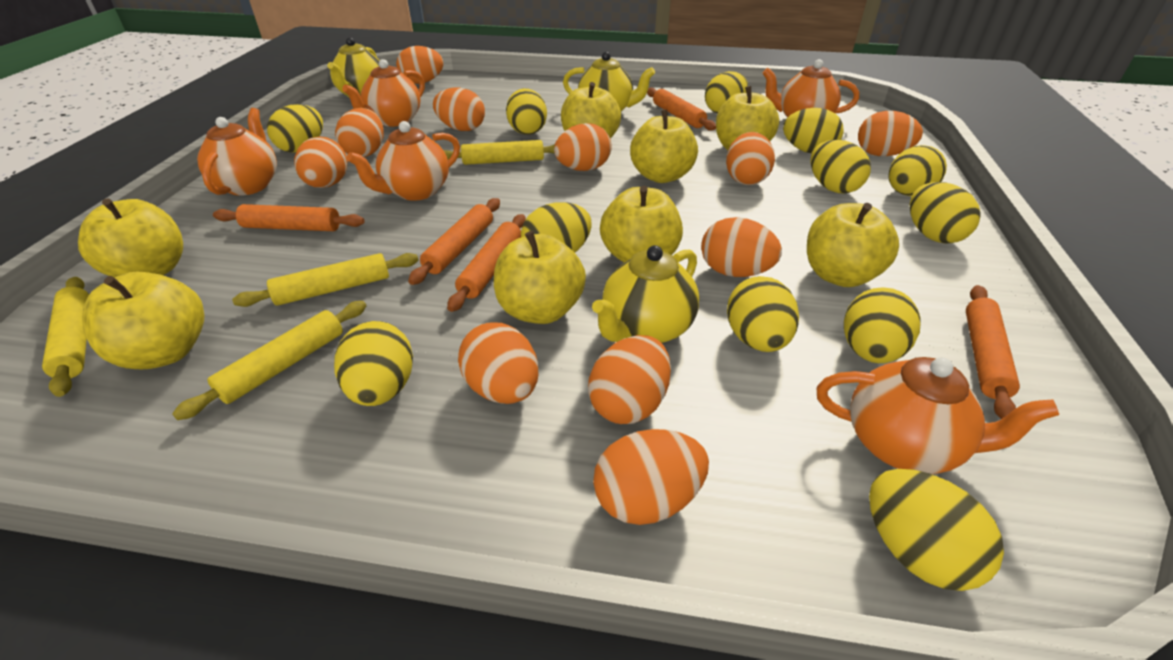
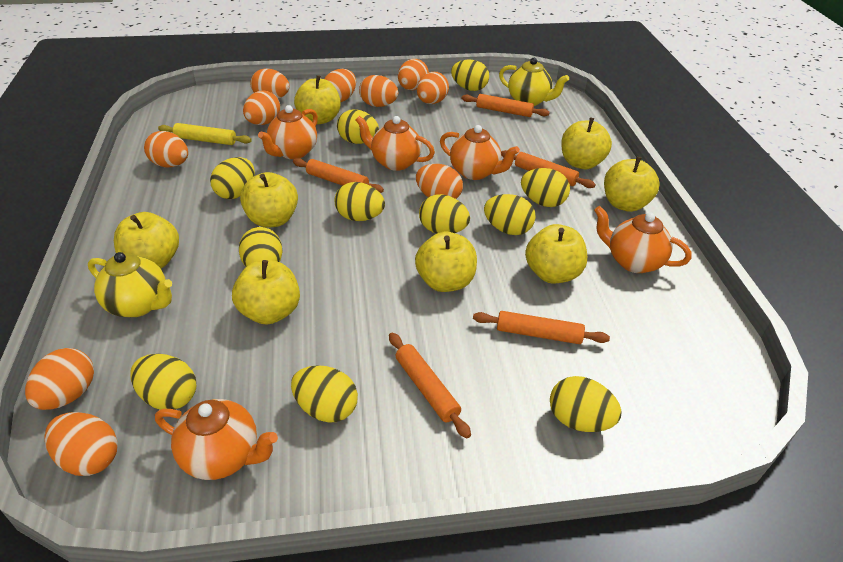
orange egg: [294,136,347,188] [335,108,384,157] [396,46,444,84] [433,87,485,131] [458,323,539,404] [554,123,612,171] [588,335,671,424] [593,429,709,525] [701,217,782,277] [726,132,775,185] [858,111,923,156] = 11 -> [25,348,94,410] [44,412,118,476] [144,131,188,167] [243,91,280,125] [250,69,289,99] [324,69,356,102] [359,75,398,107] [398,59,429,90] [416,164,463,199] [417,72,449,104] = 10
yellow egg: [267,104,323,153] [334,321,413,406] [506,88,547,135] [521,202,592,253] [705,71,748,113] [727,276,799,352] [783,108,844,154] [810,140,871,193] [844,287,921,363] [869,469,1004,591] [888,145,947,196] [910,182,981,244] = 12 -> [130,354,196,410] [210,157,255,199] [239,227,283,267] [291,365,358,422] [334,182,385,221] [337,109,379,144] [419,194,470,233] [451,59,489,91] [484,194,536,235] [521,168,570,207] [550,376,622,432] = 11
yellow rolling pin: [42,277,89,397] [172,301,366,420] [232,253,419,307] [443,140,555,165] = 4 -> [158,123,252,145] = 1
yellow teapot: [327,37,380,97] [563,52,655,111] [592,245,699,343] = 3 -> [88,252,172,317] [499,58,569,106] = 2

